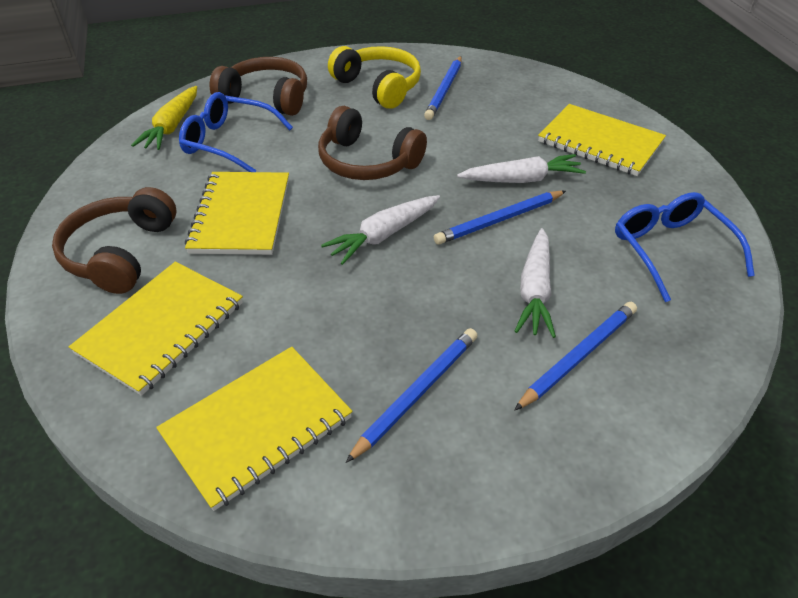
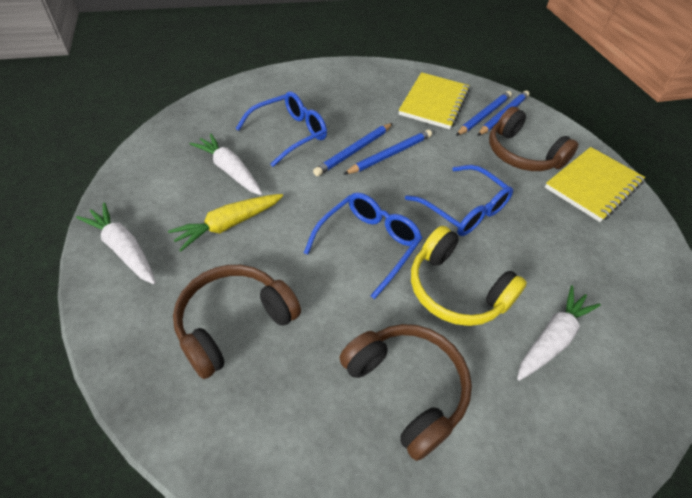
blue glasses: [179,92,293,172] [615,192,755,302] = 2 -> [235,91,327,167] [304,192,422,299] [405,165,513,236] = 3
yellow notebook: [69,262,243,396] [156,347,352,511] [185,172,289,255] [538,104,666,176] = 4 -> [399,72,470,129] [545,147,645,222] = 2

